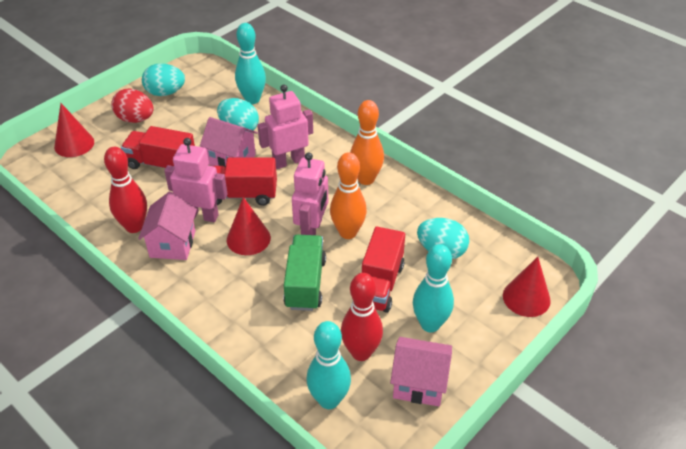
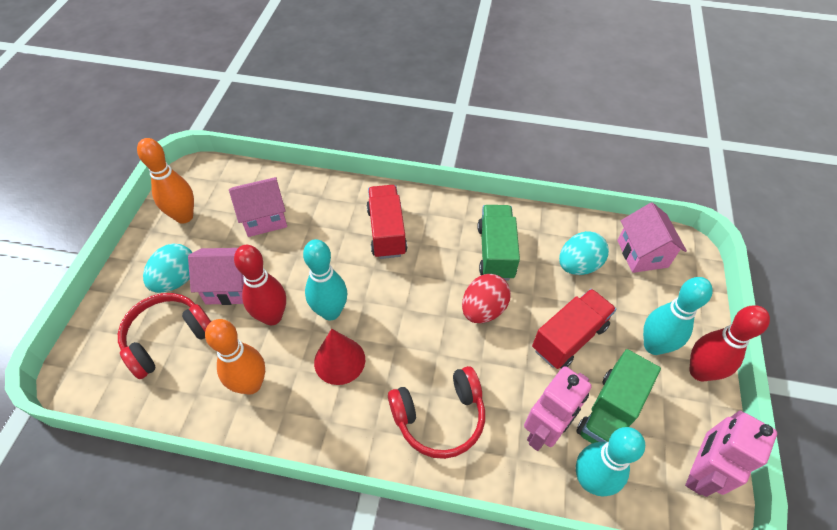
green truck: [283,235,326,311] = 1 -> [478,205,520,280] [576,349,661,443] = 2
pink robot: [164,138,227,222] [257,85,313,169] [292,152,328,235] = 3 -> [524,366,592,451] [685,410,777,497] = 2
red cone: [54,103,94,157] [227,197,271,255] [503,257,551,317] = 3 -> [314,329,365,385] = 1
red headphones: none = 0 -> [118,293,211,379] [388,366,485,459] = 2
red truck: [121,126,195,169] [214,157,277,206] [362,226,405,313] = 3 -> [366,185,407,259] [532,289,616,369] = 2
turquoise egg: [142,63,185,96] [217,98,259,130] [417,218,469,259] = 3 -> [143,244,193,293] [559,231,609,275] = 2

